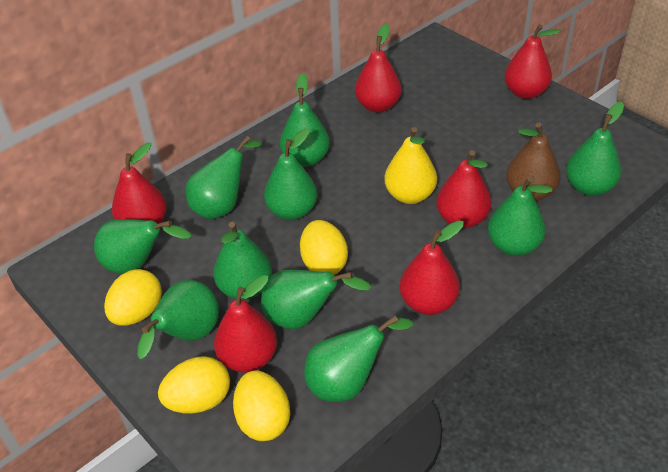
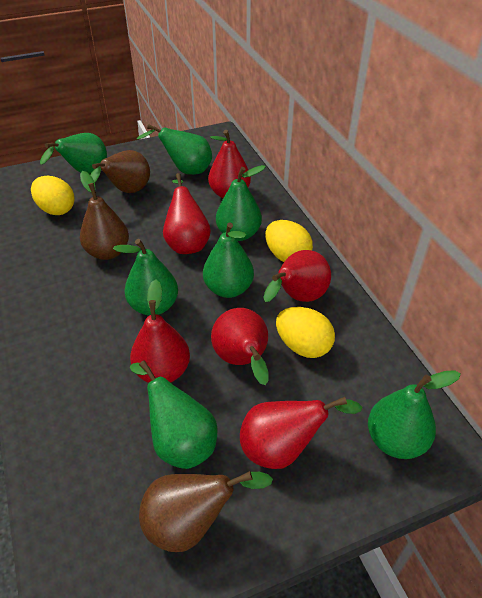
brown pear: [506,122,560,201] = 1 -> [80,171,129,260] [91,150,150,193] [139,471,273,552] = 3
green pear: [94,219,191,274] [137,280,219,359] [186,136,262,219] [213,222,272,300] [261,270,371,329] [264,128,317,220] [280,73,330,167] [304,315,413,402] [488,176,552,256] [566,102,624,196] = 10 -> [40,133,107,174] [113,239,178,316] [130,360,217,469] [136,124,212,175] [203,222,254,298] [216,165,266,241] [368,370,461,459] = 7
yellow egg: [104,269,162,326] [158,356,230,414] [233,370,291,441] [300,220,348,275] = 4 -> [31,176,75,215] [265,220,313,262] [276,307,335,358] = 3
yellow pear: [384,127,437,204] = 1 -> none = 0

